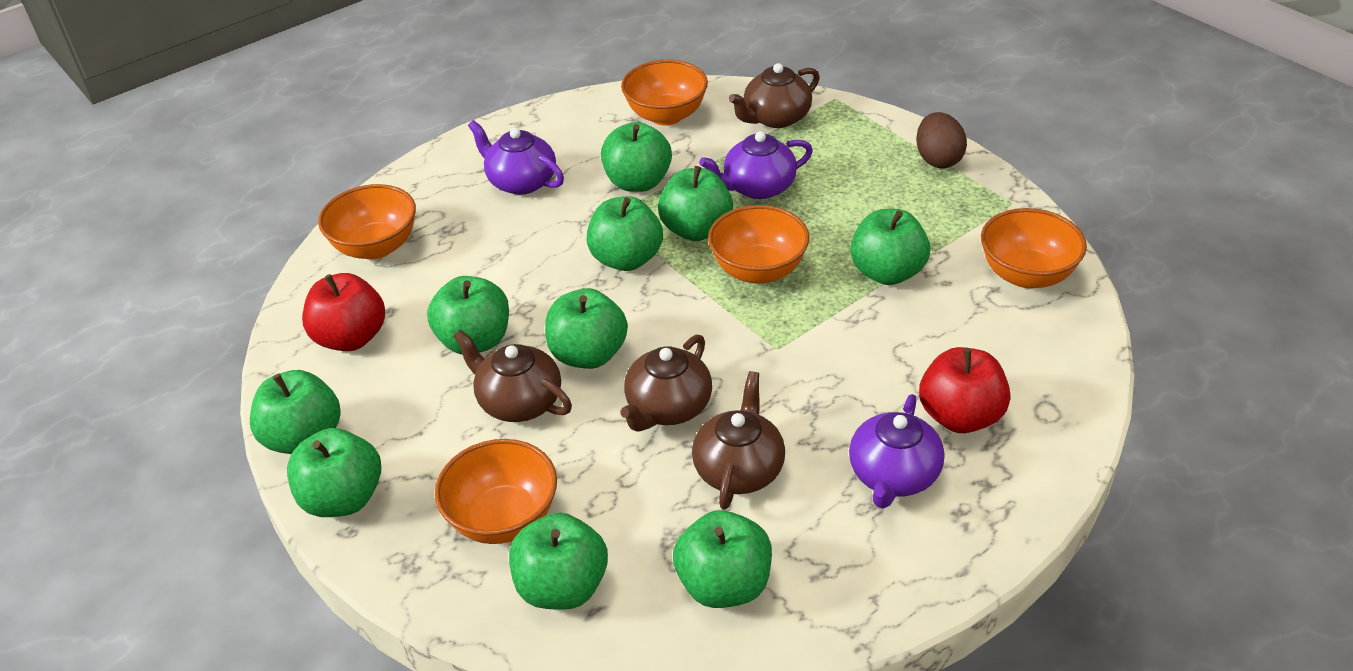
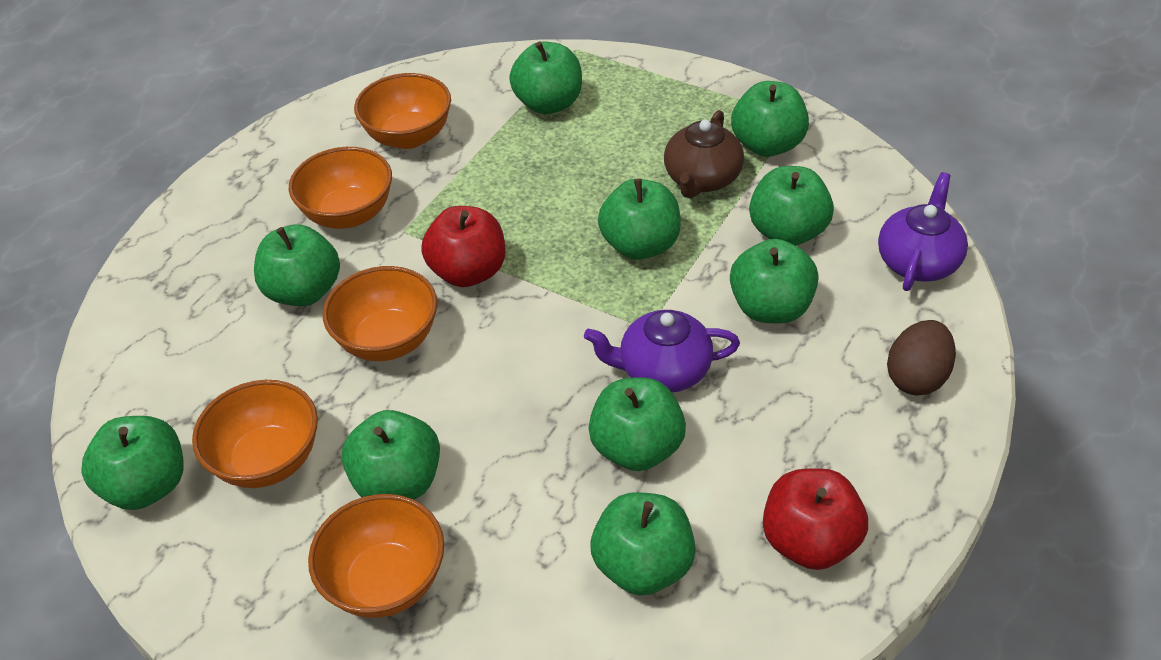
brown teapot: [453,330,572,422] [620,335,712,431] [692,371,785,510] [729,63,820,128] = 4 -> [664,110,744,198] = 1
purple teapot: [468,120,564,195] [699,131,813,199] [849,394,944,508] = 3 -> [584,310,740,393] [878,172,968,291] = 2

